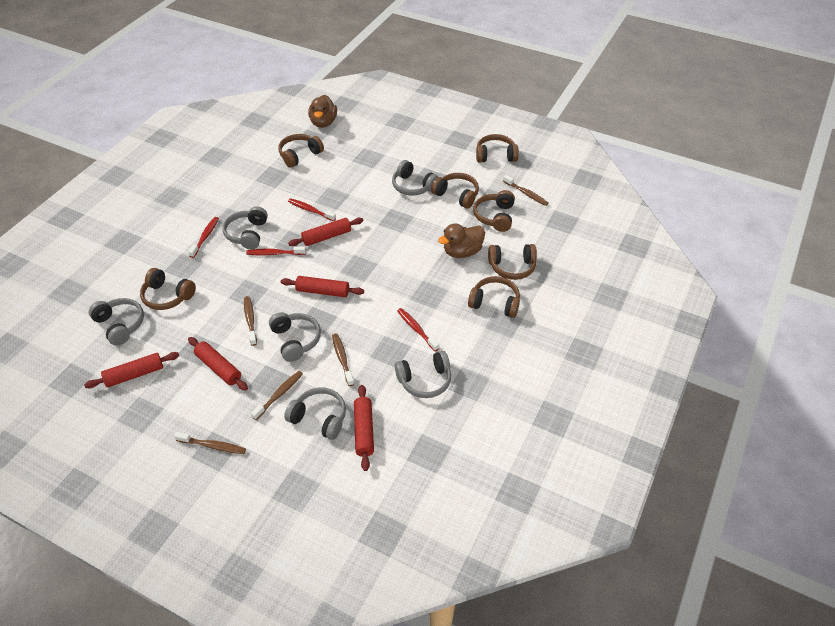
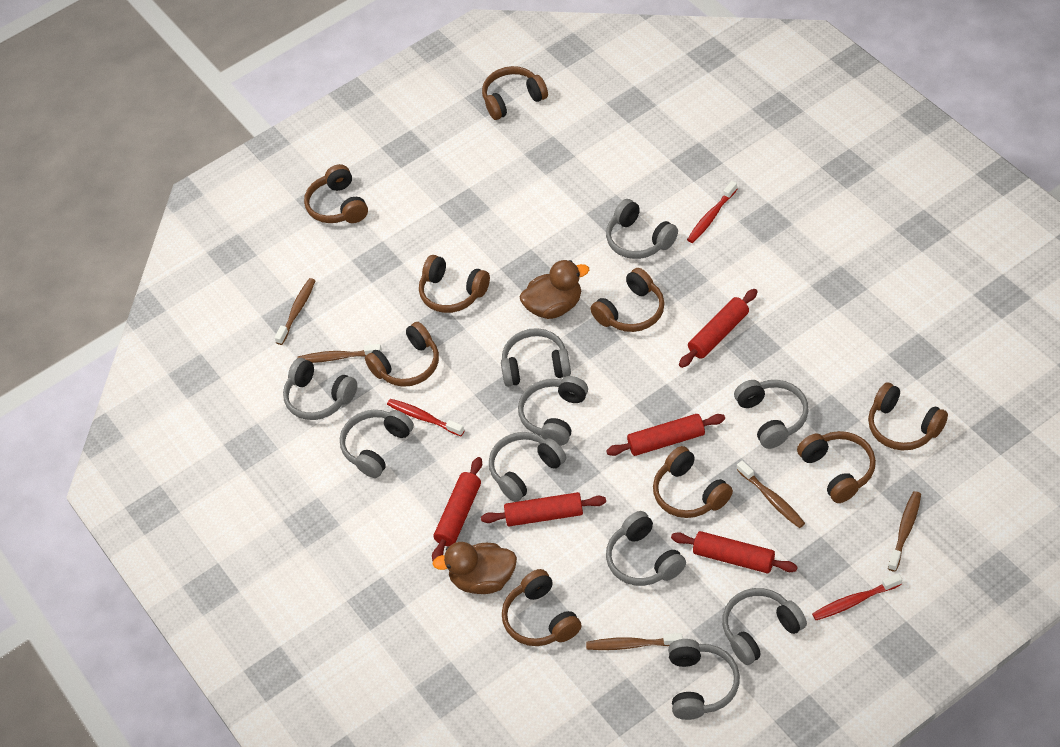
brown headphones: [140,268,196,310] [278,134,324,168] [431,173,479,209] [468,276,520,318] [473,190,515,232] [476,134,519,163] [488,244,537,280] = 7 -> [304,164,368,223] [365,322,439,387] [419,255,490,313] [482,66,548,120] [502,569,581,646] [590,268,664,332] [653,446,733,518] [797,431,876,503] [868,382,948,451] = 9
grey headphones: [89,298,144,345] [222,206,268,249] [269,312,321,362] [284,387,346,440] [392,160,439,196] [395,351,451,398] = 6 -> [283,358,357,420] [340,410,414,478] [489,432,566,502] [501,328,571,387] [518,376,588,446] [606,199,678,259] [606,511,686,586] [668,639,740,720] [722,588,807,665] [734,380,809,449] = 10
red toothbrush: [188,217,219,258] [246,246,306,255] [288,198,336,221] [397,308,439,351] = 4 -> [387,399,465,436] [687,181,737,243] [812,573,902,620] = 3

